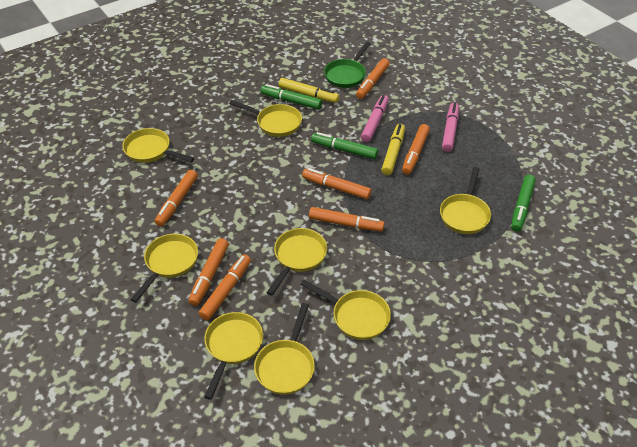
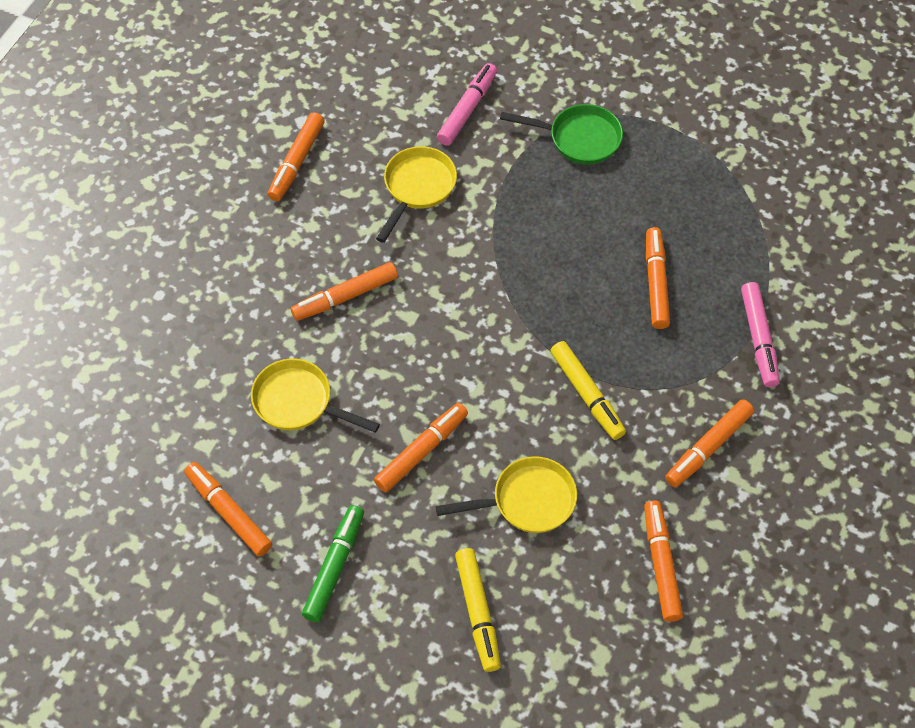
green marker: [261,84,322,109] [311,132,378,159] [511,175,536,232] = 3 -> [302,505,364,622] = 1
yellow pan: [122,128,194,163] [130,234,198,303] [204,312,263,400] [229,100,302,137] [254,303,315,395] [266,228,327,296] [300,280,391,340] [440,167,491,234] = 8 -> [251,359,380,433] [376,146,457,243] [436,456,577,533] = 3

